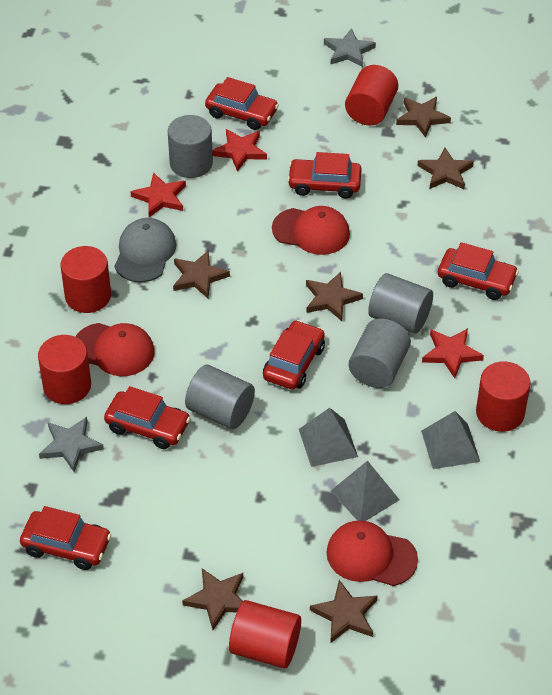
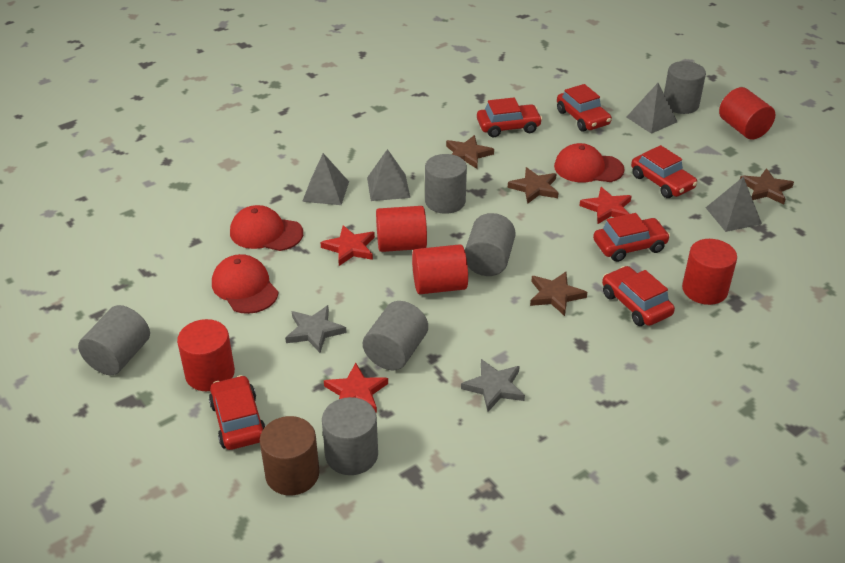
brown cylinder: none = 0 -> [260,416,319,496] = 1
brown star: [173,250,230,298] [182,568,243,630] [306,272,363,321] [310,580,378,643] [396,97,451,137] [417,148,474,189] = 6 -> [446,135,494,169] [508,167,559,204] [530,272,587,316] [740,168,794,204] = 4
grey cap: [114,218,176,282] = 1 -> none = 0
grey cylinder: [168,115,213,178] [185,365,255,429] [349,318,411,388] [368,273,433,334] = 4 -> [78,305,150,375] [322,397,378,475] [363,301,428,370] [425,154,467,214] [465,213,516,276] [664,61,706,114] = 6
grey pyramid: [299,408,358,467] [331,460,400,521] [421,411,480,469] = 3 -> [302,153,349,205] [367,149,410,201] [626,83,677,134] [706,177,762,232] = 4

